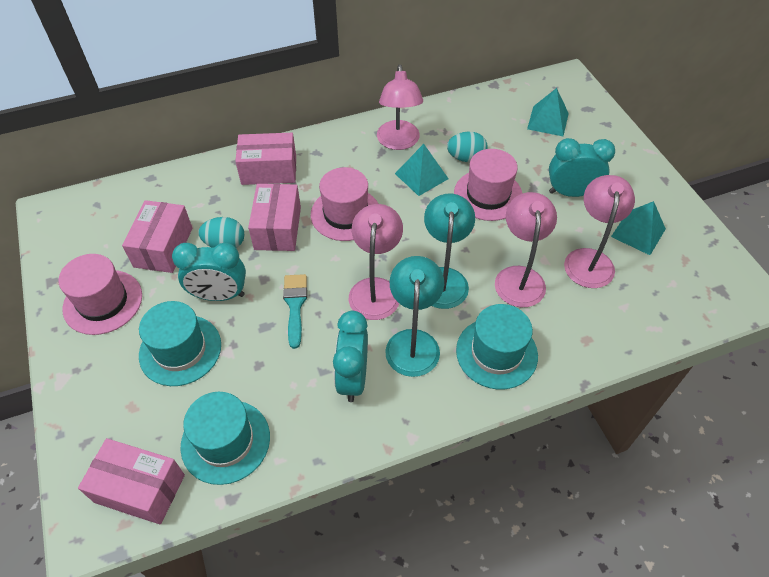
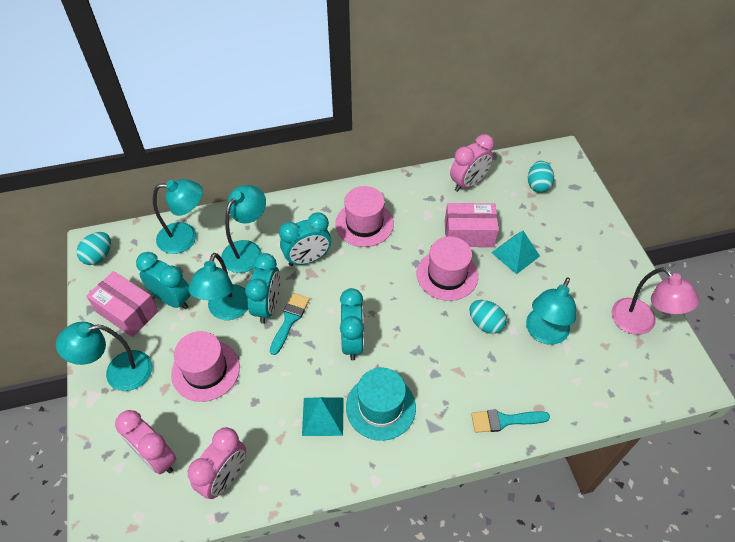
pink box: [78,438,185,524] [122,200,192,273] [235,133,296,185] [248,184,301,251] = 4 -> [86,271,158,337] [445,203,499,247] = 2
pink clock: none = 0 -> [115,410,176,474] [188,427,246,499] [450,134,494,192] = 3
pink lamp: [349,204,403,320] [377,64,423,150] [495,192,557,308] [564,175,635,288] = 4 -> [611,267,700,335] = 1
turquoise brush: [283,274,307,349] = 1 -> [270,293,310,355] [471,409,550,433] = 2
turquoise clock: [172,243,246,301] [333,311,368,402] [549,138,615,197] = 3 -> [136,252,191,310] [245,253,281,323] [279,212,331,266] [340,288,364,360] = 4
turquoise egg: [198,217,244,248] [447,132,488,162] = 2 -> [77,232,111,265] [469,300,507,334] [528,161,554,193] = 3
turquoise hat: [139,301,221,386] [181,392,270,485] [456,304,538,390] = 3 -> [346,368,416,441] = 1
turquoise lamp: [385,256,444,377] [424,193,475,309] = 2 -> [56,322,153,391] [153,179,203,254] [188,253,248,320] [221,185,266,273] [526,277,576,345] = 5
turquoise pyramid: [395,144,448,196] [527,88,569,136] [611,201,666,255] = 3 -> [302,397,344,436] [491,230,540,274] = 2

